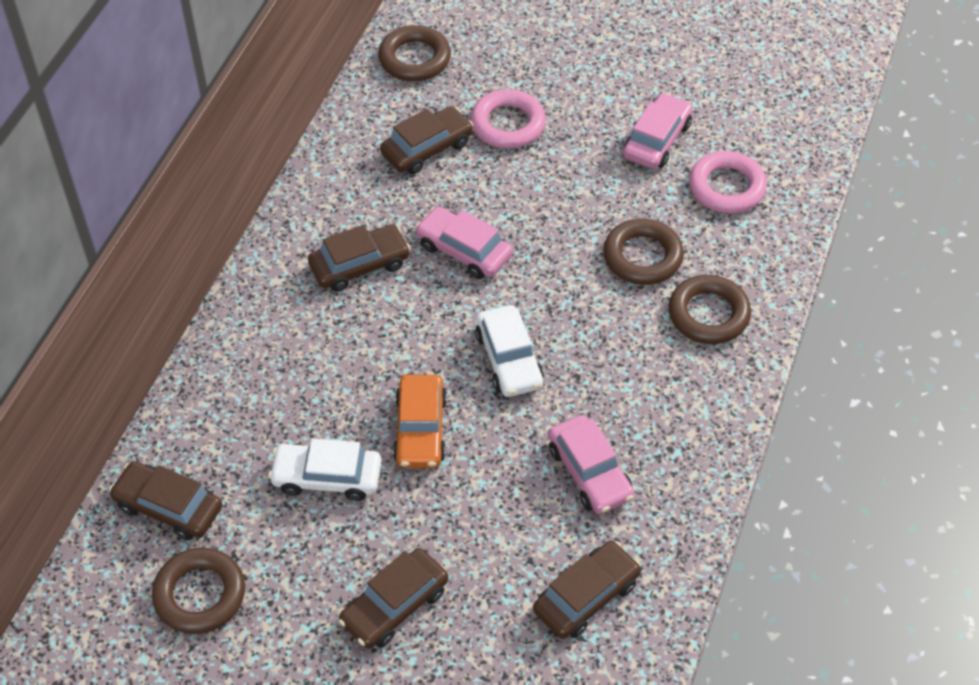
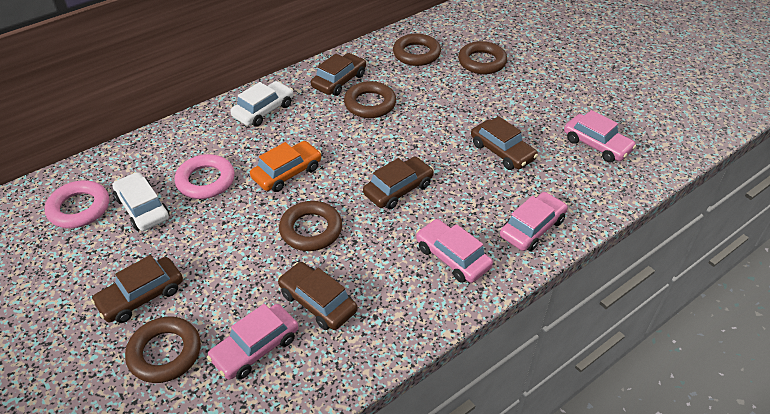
brown ring: [152,548,245,634] [378,25,451,81] [603,219,684,285] [668,275,751,344] = 4 -> [125,317,201,383] [279,201,342,251] [344,81,396,118] [393,34,441,66] [458,41,507,74] = 5
pink car: [415,206,513,279] [548,415,635,514] [623,93,693,169] = 3 -> [207,304,298,380] [416,219,493,283] [500,192,568,251] [564,110,636,162] = 4

